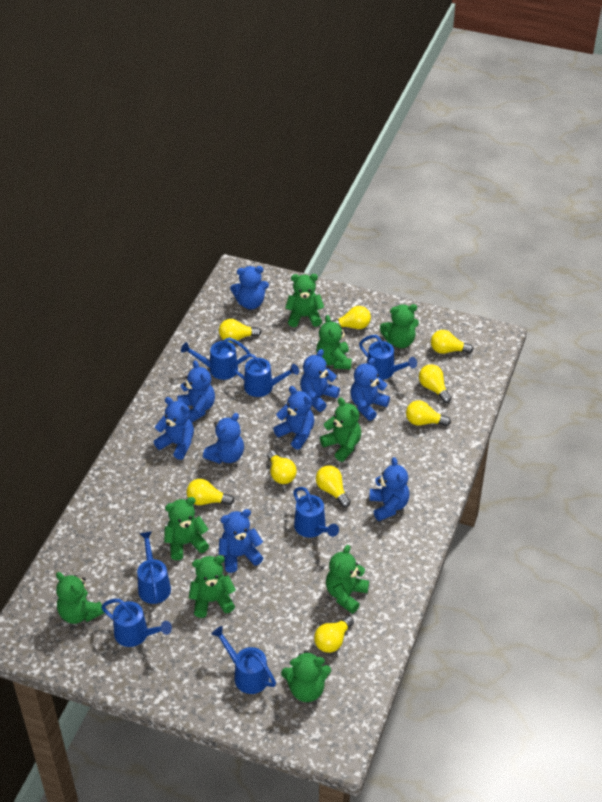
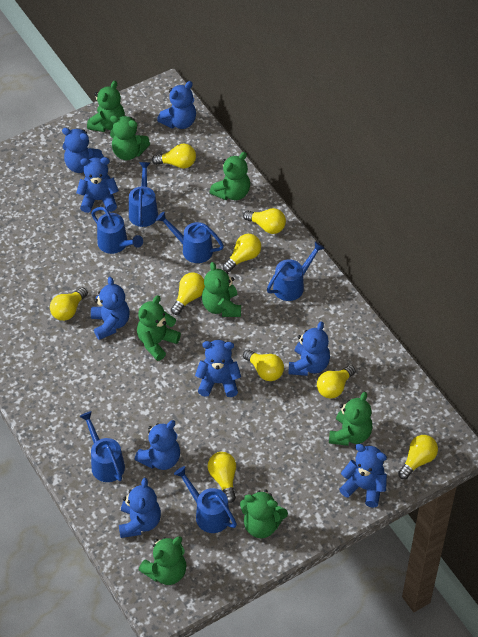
blue watering can: [101,599,172,647] [137,531,171,604] [181,338,250,380] [211,626,276,694] [232,354,299,397] [293,487,339,538] [359,335,417,380] = 7 -> [79,411,125,482] [91,207,143,254] [129,162,158,227] [156,211,224,263] [174,466,237,533] [267,241,325,301] = 6
green teddy bear: [56,572,104,624] [164,497,209,560] [189,556,236,618] [281,650,331,702] [285,274,324,327] [316,315,352,369] [320,397,361,462] [326,545,369,614] [380,304,419,348] = 9 -> [87,81,125,132] [110,115,150,160] [137,295,181,361] [139,536,186,585] [202,262,241,317] [210,152,250,200] [240,489,288,538] [329,392,373,446] = 8

